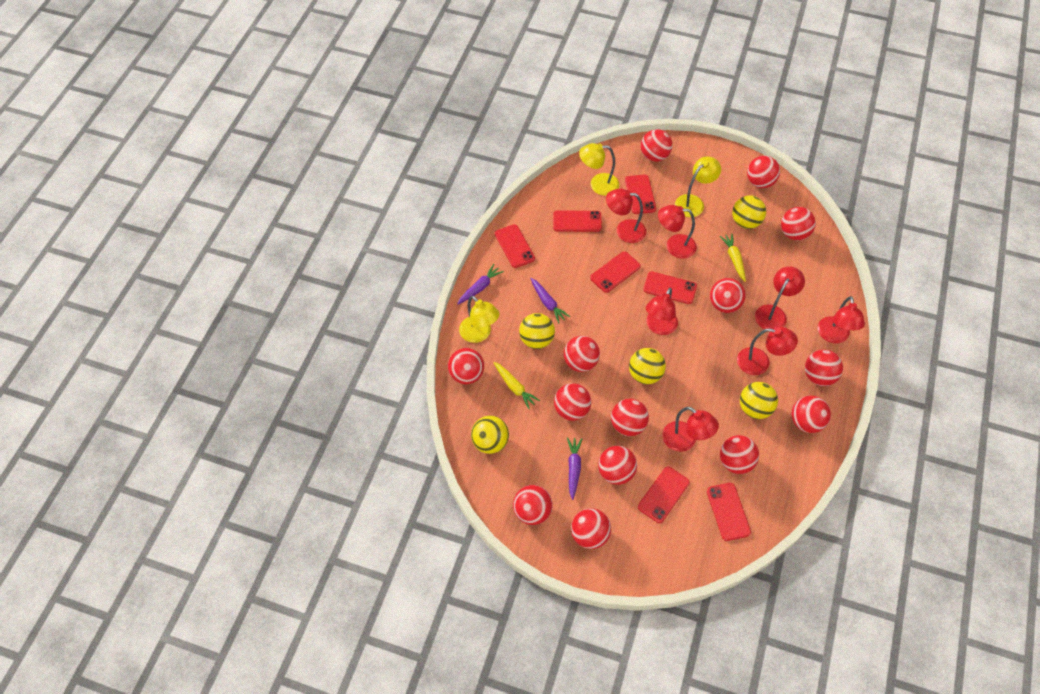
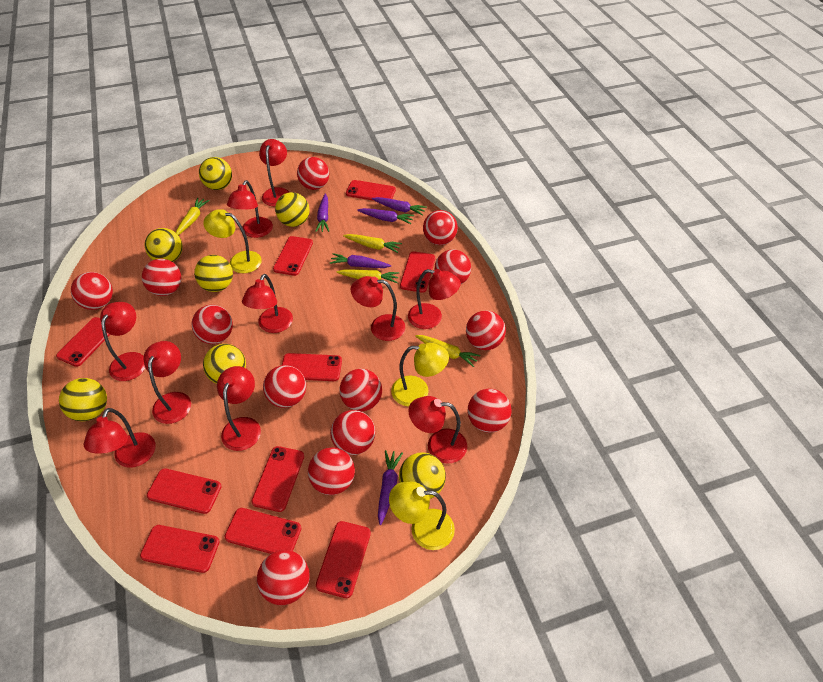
purple carrot: [457,264,504,305] [530,278,570,324] [567,437,582,500] = 3 -> [315,194,329,232] [330,253,391,268] [357,208,414,224] [372,197,427,216] [378,450,403,525] = 5
red ball: [448,348,484,384] [513,485,553,525] [554,383,591,421] [564,336,600,372] [571,508,611,549] [598,446,637,485] [611,399,649,436] [641,129,673,162] [710,278,746,313] [720,435,759,474] [747,156,780,188] [781,207,816,241] [791,396,831,433] [805,350,843,386] = 14 -> [71,272,113,310] [142,259,181,296] [191,305,233,344] [257,550,310,605] [263,365,306,408] [297,157,329,190] [308,448,355,495] [330,410,375,455] [339,369,382,411] [423,210,458,245] [435,249,471,284] [466,311,506,350] [468,389,512,433] = 13
red lamp: [606,189,646,243] [646,288,678,335] [658,205,697,259] [662,407,719,452] [737,327,798,375] [755,266,805,329] [818,296,865,344] = 7 -> [84,408,156,468] [100,302,145,381] [144,341,191,424] [217,366,261,451] [227,180,273,238] [242,274,293,333] [259,139,289,206] [351,276,405,341] [408,269,461,329] [409,396,467,463] = 10
red phone: [495,224,535,268] [553,211,602,232] [590,251,641,293] [625,175,656,214] [638,467,690,523] [643,271,697,304] [707,483,751,541] = 7 -> [56,317,111,367] [140,525,220,573] [147,468,222,514] [225,508,301,554] [251,446,304,512] [273,236,313,276] [282,353,342,381] [316,521,371,598] [346,180,396,201] [400,251,435,293] = 10
yellow ball: [471,415,509,454] [519,313,555,349] [629,348,666,384] [732,195,766,229] [740,382,778,419] = 5 -> [59,378,107,421] [145,228,183,262] [194,255,233,292] [199,157,232,190] [203,344,246,384] [275,192,310,227] [399,452,446,499] = 7
yellow carrot: [493,362,540,409] [719,234,746,282] = 2 -> [176,198,210,235] [336,269,399,283] [343,234,402,253] [415,335,480,367] = 4

